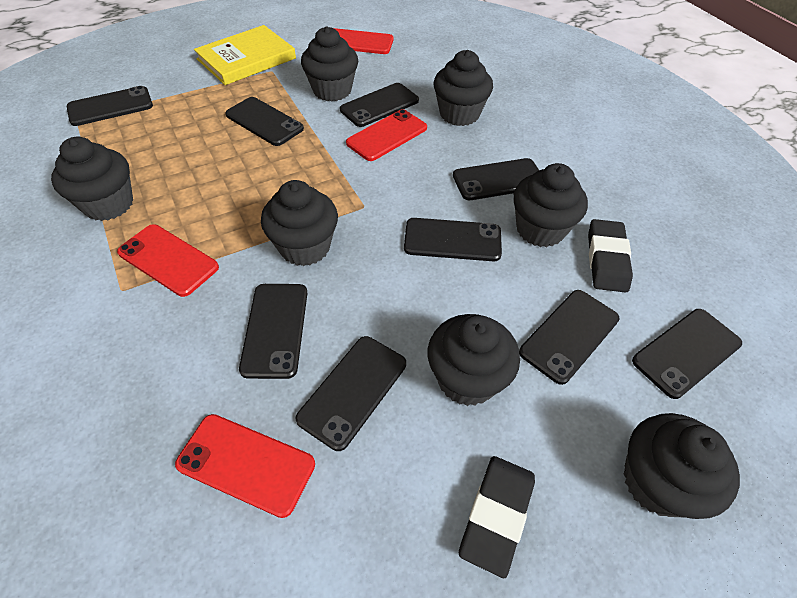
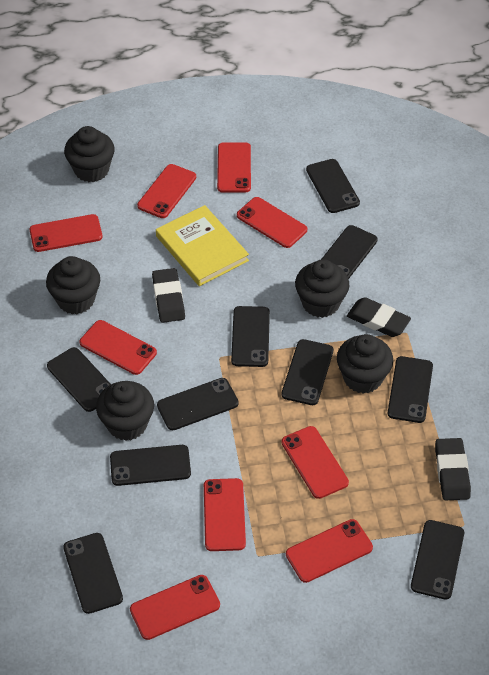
black cupcake: [51,137,133,221] [261,180,338,266] [301,26,358,102] [428,314,520,406] [434,50,493,126] [513,163,588,247] [624,413,740,519] = 7 -> [46,256,100,314] [64,126,115,182] [96,381,154,441] [295,259,349,318] [337,334,393,394] = 5
black eraser: [459,456,535,578] [588,219,633,292] = 2 -> [152,268,185,323] [347,297,411,337] [435,438,471,500] = 3
black phone: [67,86,153,126] [225,97,304,146] [239,284,307,379] [296,336,406,451] [340,83,419,127] [404,218,502,261] [453,158,539,200] [519,290,619,385] [632,309,742,399] = 9 -> [47,347,111,412] [63,533,123,614] [110,445,191,486] [157,378,239,430] [231,306,270,367] [282,339,333,405] [306,159,360,213] [322,225,377,279] [388,356,433,423] [411,520,464,600] = 10
red phone: [117,224,219,297] [175,414,315,518] [334,28,393,54] [346,109,427,161] = 4 -> [29,214,103,252] [80,320,157,375] [130,575,220,640] [137,164,196,218] [204,478,246,551] [217,142,251,193] [237,197,307,248] [281,426,349,499] [286,519,373,583] = 9

